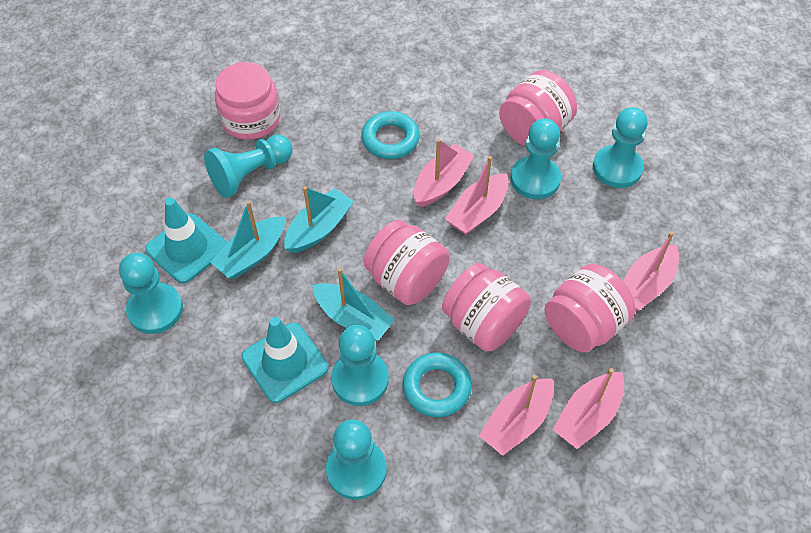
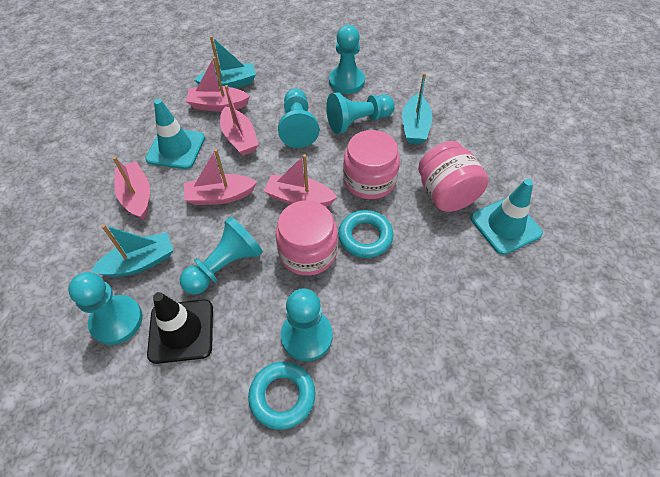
black traffic cone: none = 0 -> [147,292,213,364] = 1
pink jar: [215,62,280,140] [363,220,449,305] [442,263,531,352] [499,70,577,146] [544,264,635,352] = 5 -> [275,200,338,276] [343,130,400,199] [418,141,489,212] = 3

